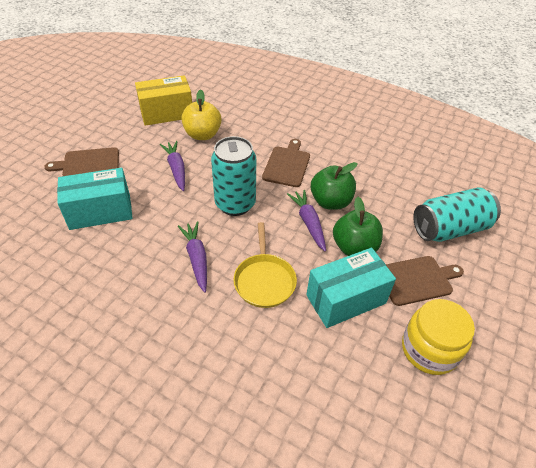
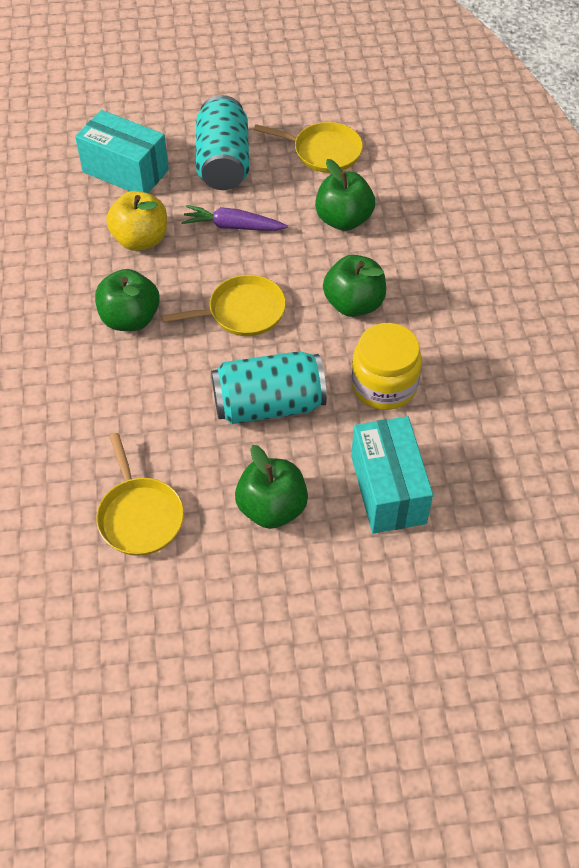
brown cutting board: [44,147,119,176] [262,139,310,187] [386,256,464,306] = 3 -> none = 0
green apple: [311,162,358,210] [333,197,383,256] = 2 -> [95,269,160,331] [235,445,308,529] [315,159,375,231] [323,255,386,317] = 4
purple carrot: [160,141,185,191] [178,221,207,293] [287,190,326,252] = 3 -> [182,205,288,231] = 1
yellow box: [135,75,192,126] = 1 -> none = 0
yellow pan: [233,222,297,308] = 1 -> [96,433,184,556] [162,275,286,336] [254,122,363,173] = 3

